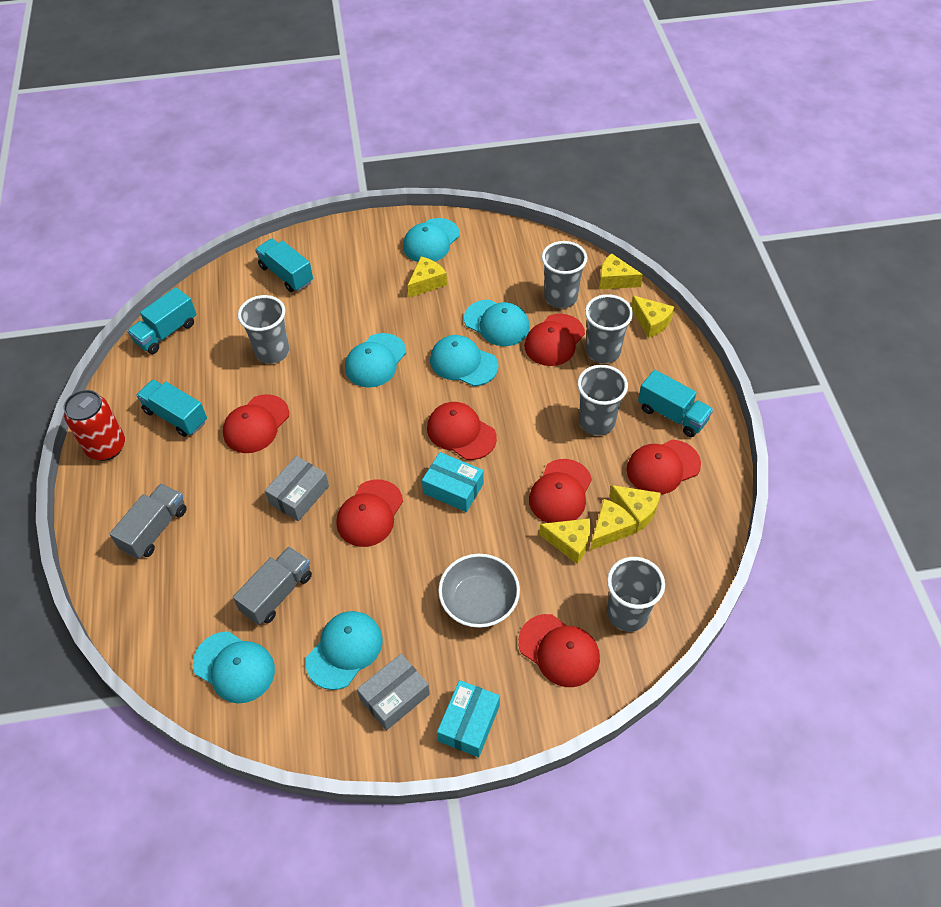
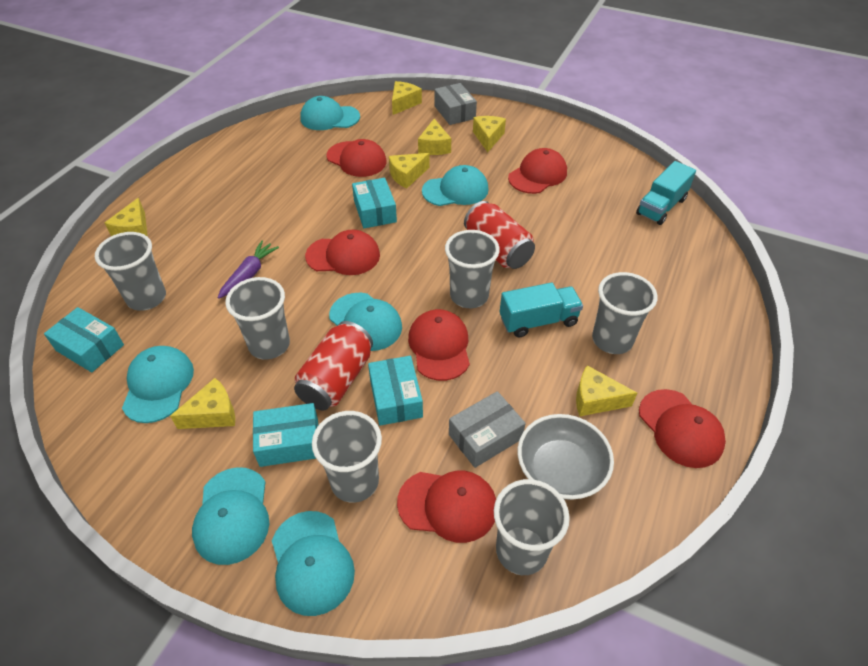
grey cup: [238,295,289,364] [541,241,587,308] [577,365,628,436] [585,294,633,364] [607,557,665,632] = 5 -> [95,232,166,311] [225,277,290,360] [312,411,382,503] [445,230,500,308] [494,479,570,575] [592,272,658,354] = 6
grey truck: [110,484,187,559] [233,547,312,625] = 2 -> none = 0
purple carrot: none = 0 -> [217,241,279,299] = 1
red can: [64,390,125,461] = 1 -> [294,321,373,410] [464,201,535,269] = 2
red cap: [223,394,289,453] [336,479,403,547] [427,402,497,460] [518,614,600,687] [524,314,585,366] [529,459,592,523] [626,440,701,495] = 7 -> [305,230,380,275] [327,139,387,177] [397,470,496,543] [408,309,470,381] [508,148,567,194] [639,389,726,468] = 6
turquoise box: [422,452,484,512] [437,680,500,757] = 2 -> [44,307,124,372] [253,403,318,467] [352,178,397,228] [368,356,423,426] = 4
turquoise truck: [127,287,196,354] [136,379,207,437] [255,239,313,292] [638,370,713,437] = 4 -> [500,282,583,338] [636,161,696,225] = 2
yellow cheese: [408,257,447,298] [539,518,590,564] [590,499,637,550] [599,253,643,289] [610,485,661,532] [631,296,674,338] = 6 -> [105,198,148,237] [170,378,235,429] [389,153,429,189] [392,81,422,115] [418,119,451,155] [473,116,506,152] [576,365,637,416] = 7

